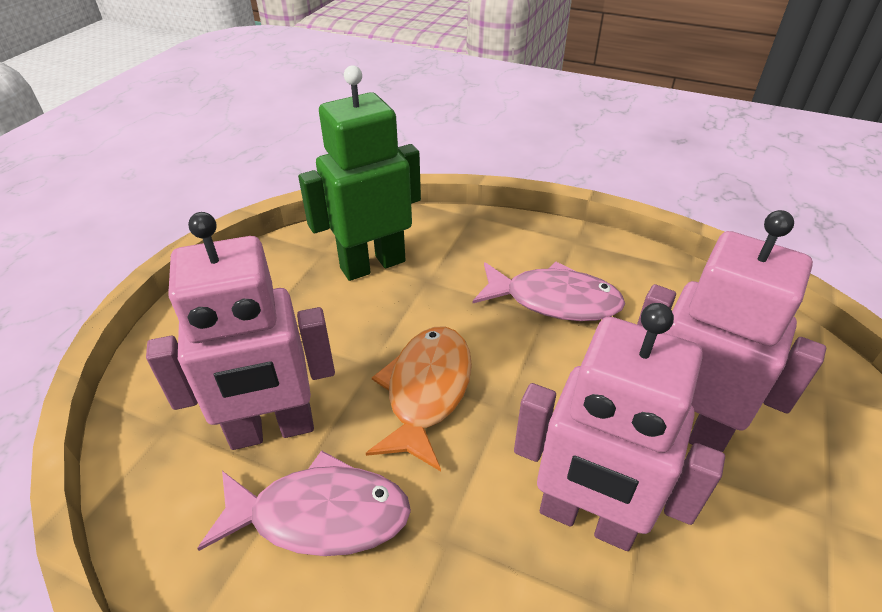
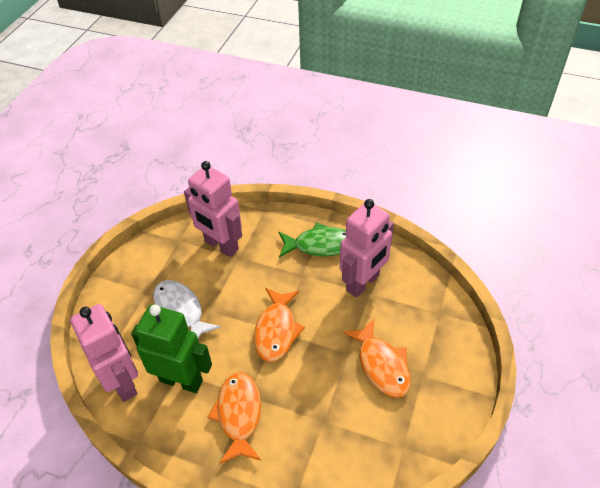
green fish: none = 0 -> [279,222,346,258] = 1
orange fish: [366,327,472,471] = 1 -> [207,372,261,464] [254,288,305,362] [343,319,411,398] = 3
pink fish: [197,450,411,556] [473,261,625,321] = 2 -> none = 0
white fish: none = 0 -> [153,280,221,338] = 1

